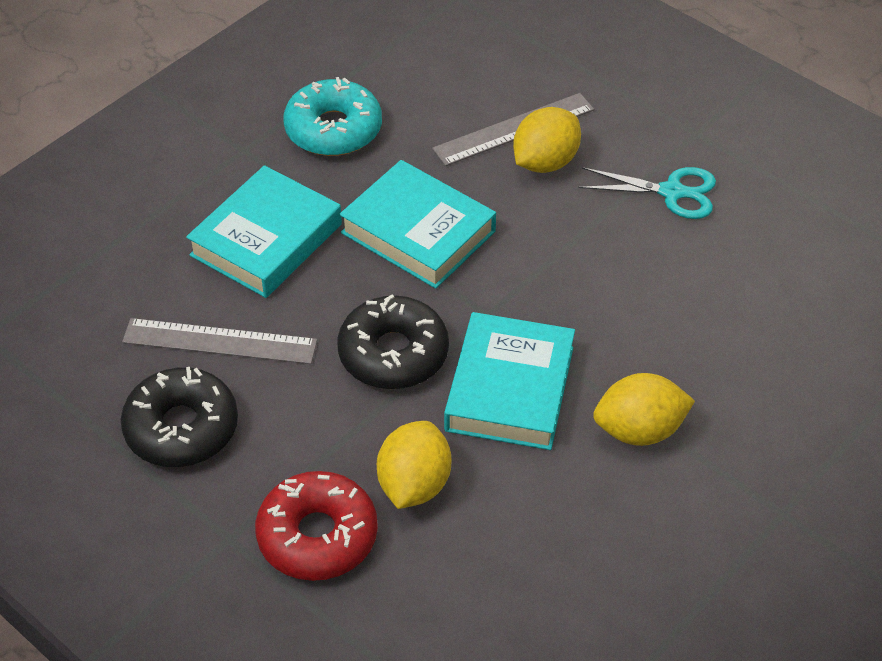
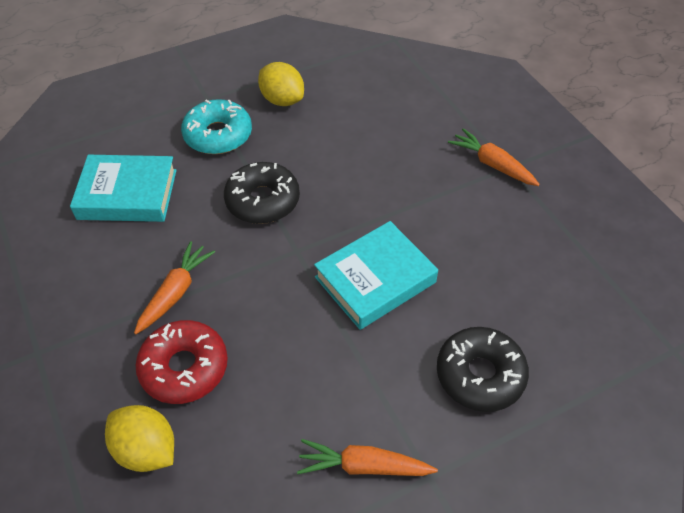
grey ruler: [122,318,317,364] [432,93,594,166] = 2 -> none = 0
orange carrot: none = 0 -> [134,241,215,334] [297,439,438,476] [448,128,540,186] = 3
turquoise book: [186,165,342,298] [339,160,496,289] [444,312,575,450] = 3 -> [70,155,177,222] [314,221,438,330] = 2
turquoise scissors: [578,167,716,219] = 1 -> none = 0
yellow lemon: [377,421,451,509] [513,107,581,173] [593,373,695,446] = 3 -> [105,405,174,472] [258,62,304,106] = 2

